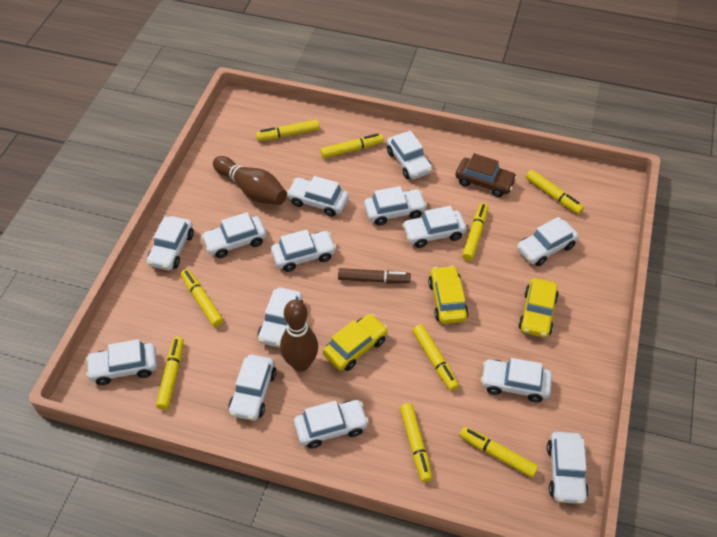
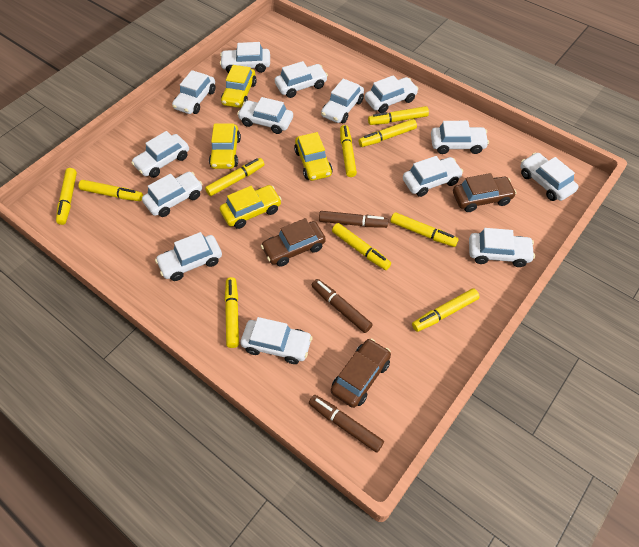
brown bowling pin: [213,156,287,205] [280,300,318,372] = 2 -> none = 0
brown car: [455,153,517,197] = 1 -> [261,218,326,267] [331,338,391,408] [453,173,516,212] = 3
brown marker: [338,268,411,283] = 1 -> [309,395,384,453] [312,279,372,333] [319,211,388,228] = 3
yellow car: [323,314,388,371] [428,265,469,324] [518,278,559,338] = 3 -> [209,123,241,169] [220,185,282,229] [221,65,257,108] [294,132,333,181] = 4
yellow marker: [156,337,184,410] [181,269,223,327] [256,119,320,141] [320,133,384,158] [400,403,433,482] [413,324,459,391] [460,427,539,478] [462,203,488,261] [526,170,584,214] = 9 -> [56,168,77,225] [79,180,143,201] [205,158,264,196] [225,277,239,348] [332,223,391,270] [340,125,357,177] [358,119,417,147] [368,106,429,125] [390,212,459,247] [412,289,480,332] = 10

